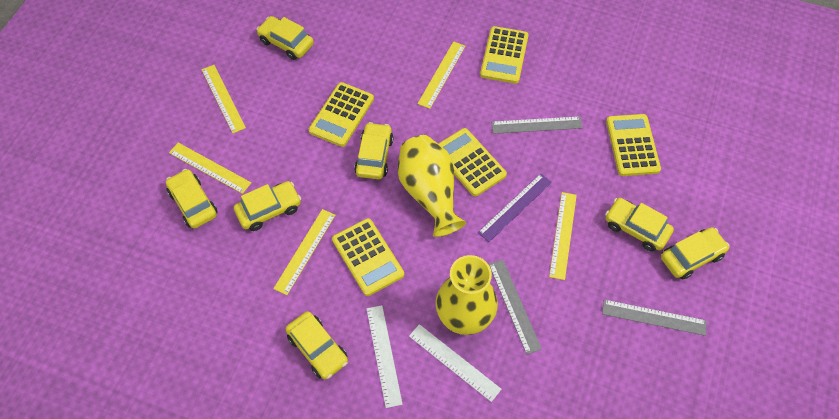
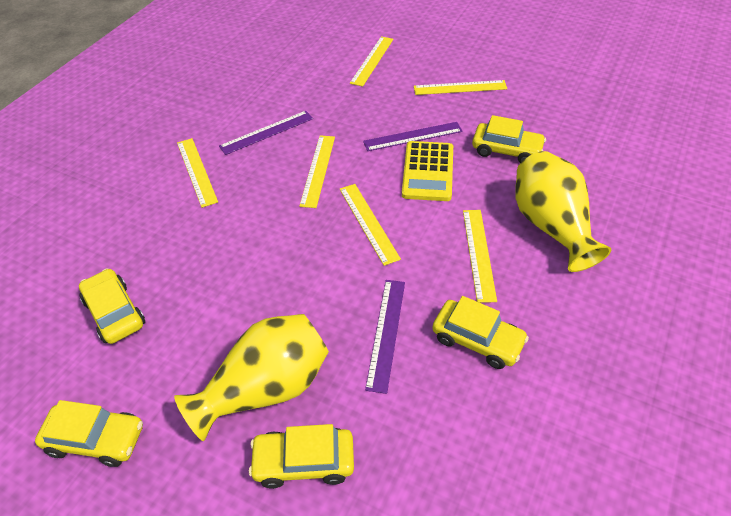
grey ruler: [489,259,542,355] [491,116,582,134] [602,299,707,336] = 3 -> none = 0
purple ruler: [478,173,552,242] = 1 -> [219,111,313,155] [363,122,463,151] [365,280,405,394] = 3
white ruler: [367,305,403,408] [409,324,502,402] = 2 -> none = 0
yellow calculator: [309,82,374,147] [332,218,404,296] [438,128,507,197] [480,26,529,84] [606,114,661,176] = 5 -> [402,141,453,201] = 1
yellow car: [166,169,218,229] [234,181,301,231] [256,16,314,60] [285,311,348,380] [354,122,394,179] [605,198,674,252] [661,227,730,280] = 7 -> [35,400,143,467] [79,268,145,344] [249,424,354,489] [432,296,529,369] [472,115,546,163] = 5
yellow ruler: [169,143,251,194] [202,65,246,133] [273,209,335,295] [417,41,465,109] [549,192,577,280] = 5 -> [177,138,218,208] [299,135,335,208] [340,184,401,266] [350,36,393,87] [414,80,507,95] [463,210,497,303] = 6

